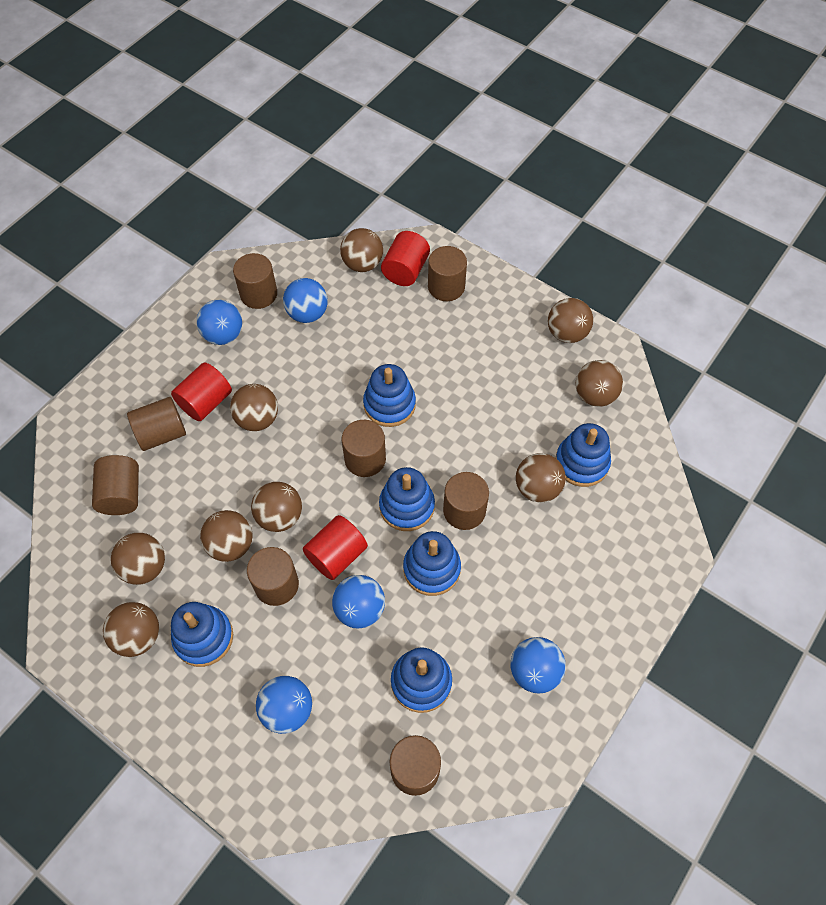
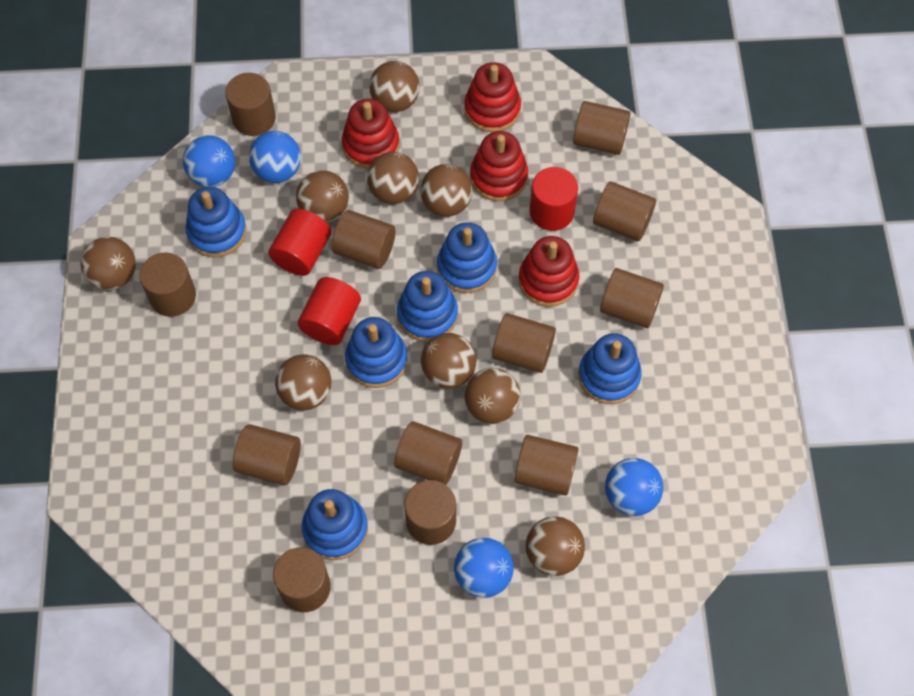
blue ball: [196,300,242,345] [256,676,312,734] [283,278,328,323] [332,575,385,629] [511,637,566,694] = 5 -> [183,135,235,187] [249,131,301,183] [454,538,514,598] [605,458,663,516] = 4
brown cylinder: [92,455,139,515] [127,397,186,451] [233,253,277,309] [247,547,299,606] [342,420,386,477] [390,735,441,796] [428,246,467,301] [443,472,489,530] = 8 -> [139,252,196,317] [225,73,276,136] [233,424,301,486] [273,547,331,612] [332,210,395,269] [394,421,462,485] [404,480,456,545] [492,313,556,373] [514,435,579,496] [573,101,631,155] [593,182,656,241] [600,268,664,328] = 12
red stacking toy: none = 0 -> [342,99,400,169] [464,62,521,132] [470,131,528,201] [519,236,579,307] = 4

